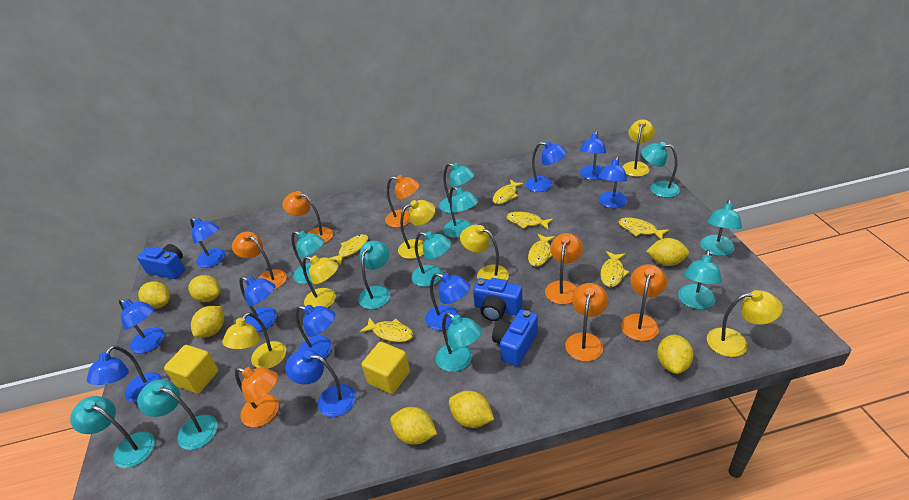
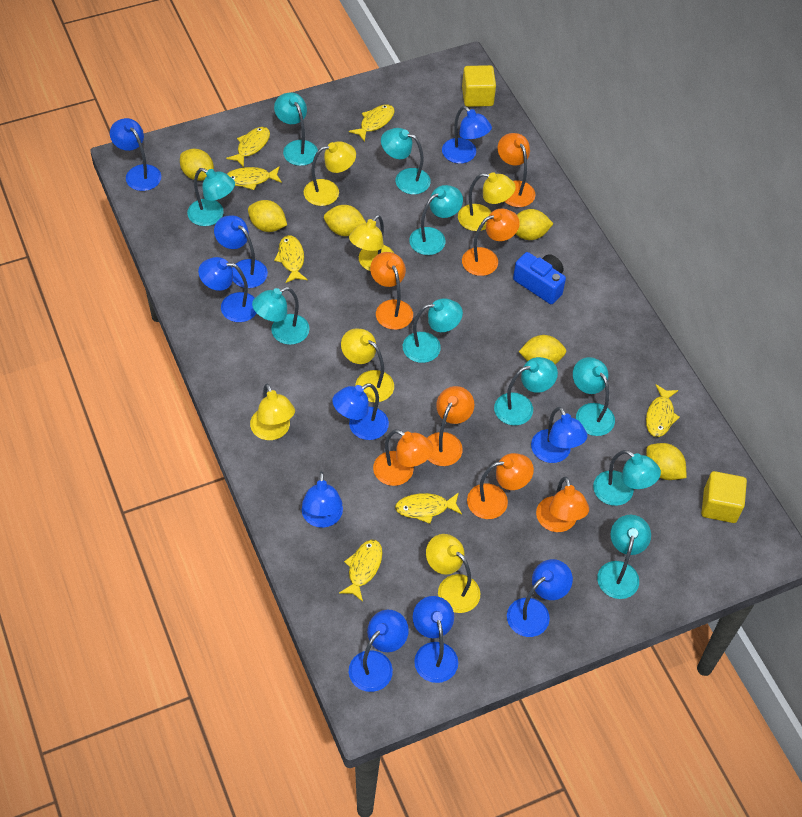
blue camera: [137,244,185,279] [473,278,523,321] [492,310,538,366] = 3 -> [513,252,566,304] = 1
turquoise lamp: [70,396,155,468] [137,379,218,450] [291,231,325,284] [358,241,390,309] [411,231,452,287] [436,312,482,372] [439,163,475,213] [443,186,479,238] [641,142,680,198] [678,250,722,309] [700,199,742,256] = 11 -> [187,168,235,226] [252,287,309,345] [274,92,318,166] [381,128,431,194] [403,298,463,363] [409,185,463,255] [494,357,558,425] [573,357,615,436] [593,450,661,506] [597,515,651,599] = 10
yellow lemon: [138,282,170,309] [188,275,220,302] [191,306,224,338] [390,407,437,445] [449,391,494,428] [646,238,689,266] [657,334,694,374] = 7 -> [180,149,214,181] [248,200,287,232] [324,205,366,236] [516,209,554,240] [519,335,566,364] [646,443,687,480] = 6

